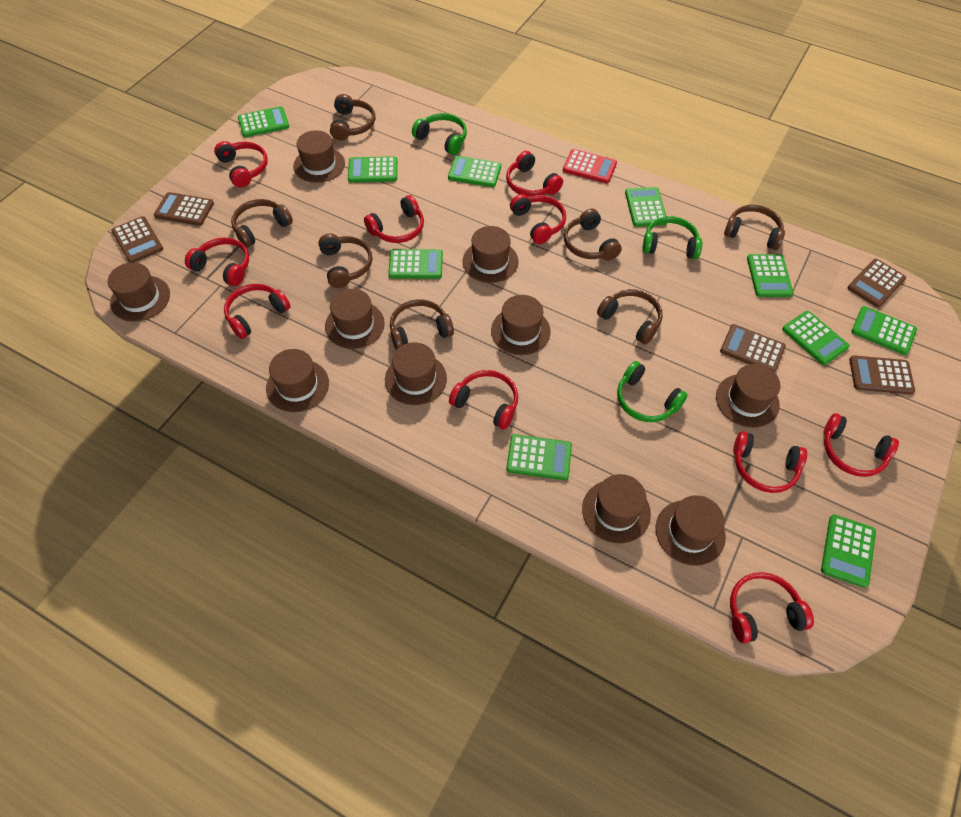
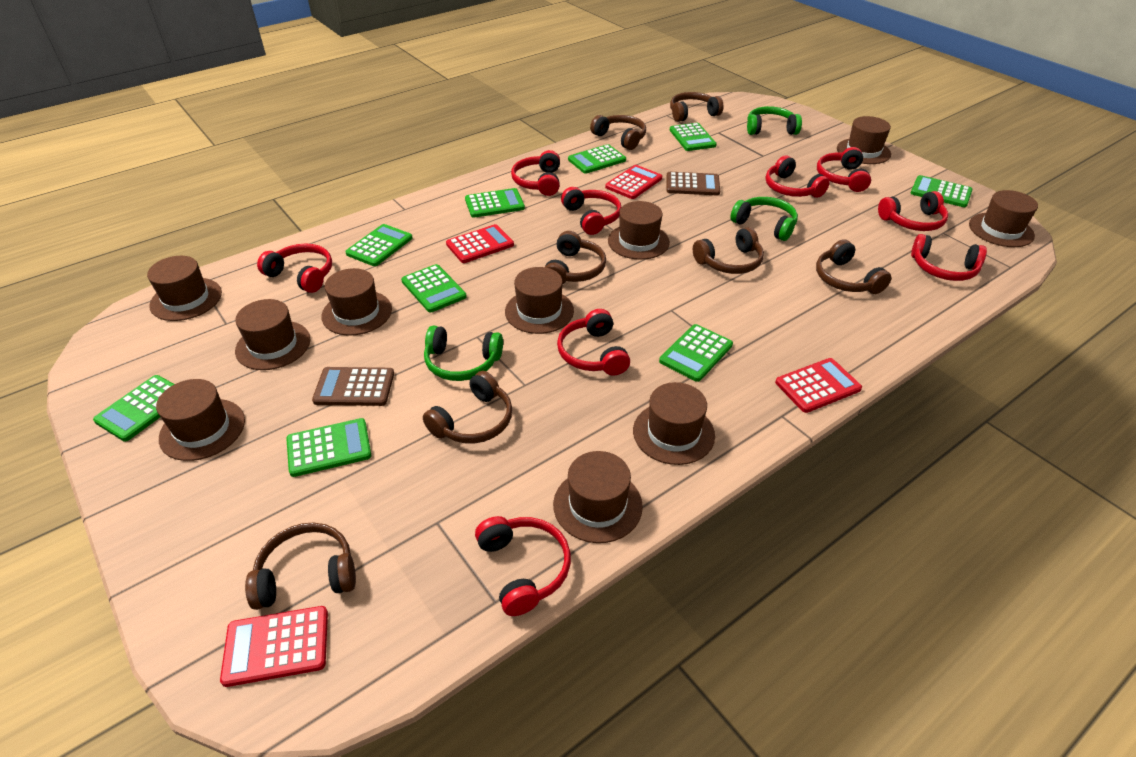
brown calculator: [111,216,163,263] [154,192,214,226] [720,324,786,372] [847,259,906,308] [849,355,915,394] = 5 -> [312,367,394,406] [667,172,720,195] = 2
green calculator: [238,106,289,137] [348,156,397,183] [388,249,443,279] [448,156,501,187] [506,434,572,480] [625,187,667,227] [747,254,793,297] [782,311,849,365] [821,514,876,588] [851,306,917,355] = 10 -> [93,375,174,441] [286,418,371,477] [345,224,412,266] [401,264,467,313] [465,188,525,218] [568,144,626,174] [659,324,733,382] [670,123,717,151] [911,175,973,207] = 9
red calculator: [563,149,617,183] = 1 -> [220,606,328,687] [446,224,514,263] [605,165,662,199] [775,358,862,413] = 4
red headphones: [185,237,249,286] [214,141,268,187] [224,284,291,339] [364,195,424,243] [449,370,518,430] [506,151,563,197] [510,194,566,244] [730,572,814,643] [733,431,807,493] [824,413,899,477] = 10 -> [257,244,332,293] [475,516,571,616] [511,150,560,196] [557,309,630,375] [561,187,621,235] [765,155,830,198] [817,147,871,192] [878,191,948,231] [911,234,987,281] = 9

